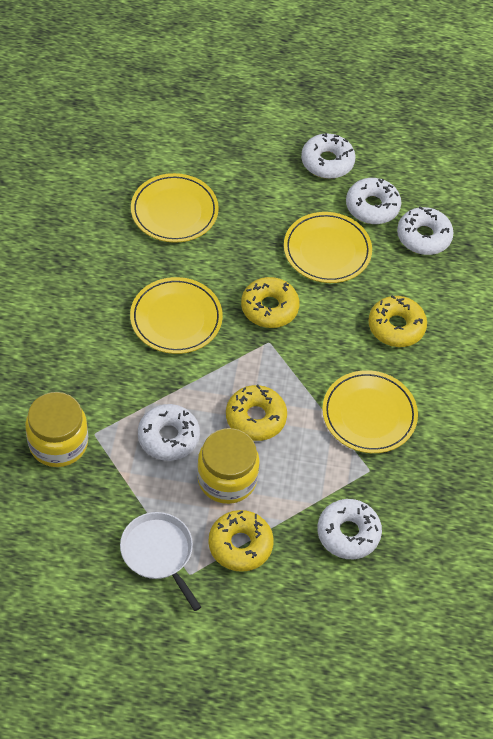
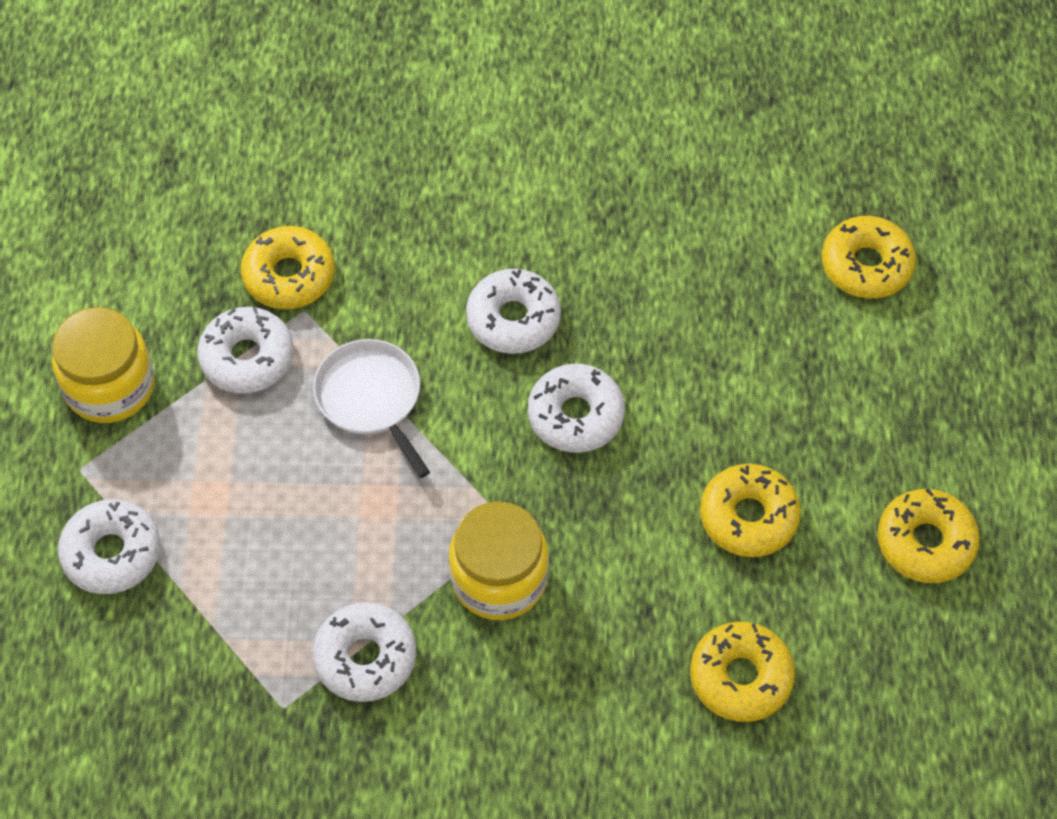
yellow donut: [208,510,274,572] [226,385,287,441] [241,277,299,328] [368,295,427,347] = 4 -> [241,226,335,309] [690,622,795,722] [700,464,801,557] [822,216,916,298] [878,488,980,583] = 5
yellow plate: [130,277,223,354] [131,173,219,243] [284,212,372,283] [322,370,418,453] = 4 -> none = 0

